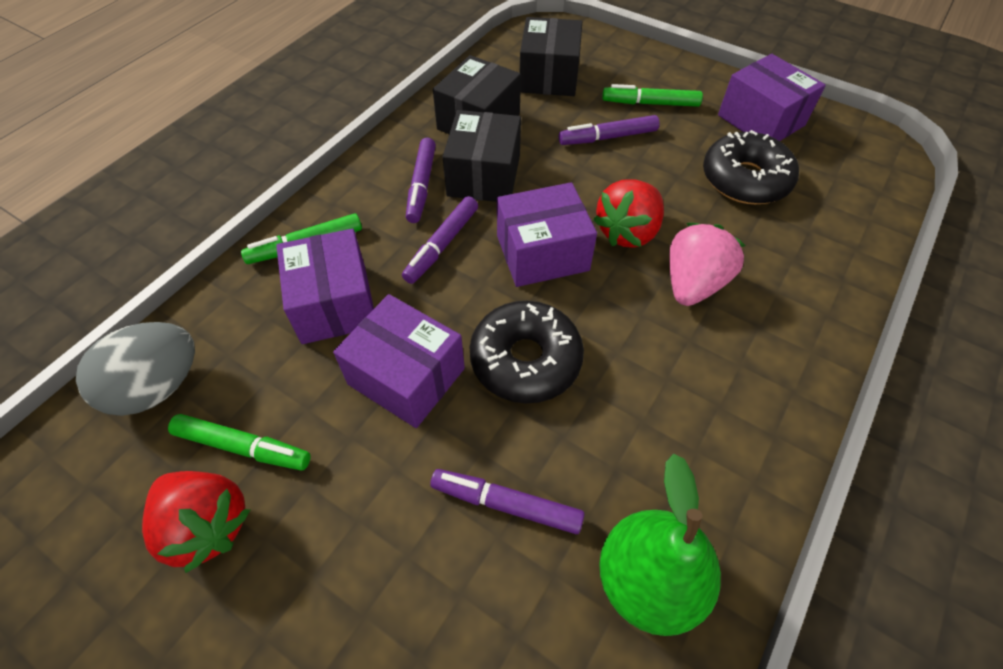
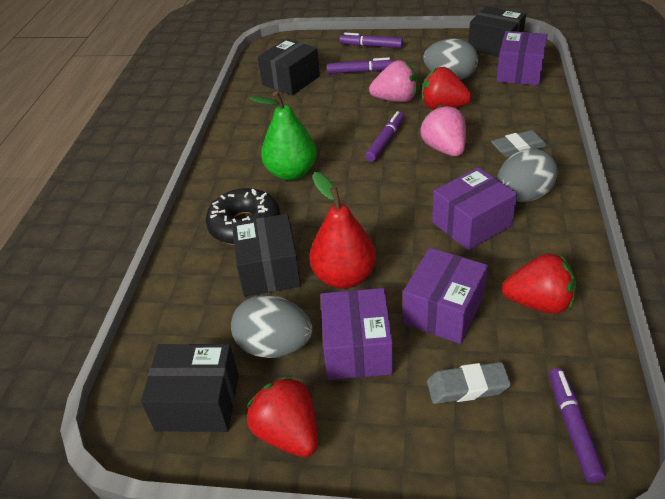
black box: [433,55,521,134] [443,110,521,202] [520,17,582,96] = 3 -> [141,344,239,432] [232,214,301,297] [258,39,320,96] [468,6,526,57] = 4
black donut: [470,301,584,403] [703,130,799,204] = 2 -> [206,188,280,245] = 1
green marker: [168,414,311,470] [241,213,362,264] [602,84,703,107] = 3 -> none = 0
grey egg: [76,322,195,416] = 1 -> [231,295,313,358] [423,39,478,80] [497,148,558,202] = 3
grey eraser: none = 0 -> [427,362,511,404] [491,130,548,157] = 2
pink strawberry: [670,223,746,306] = 1 -> [369,60,417,102] [420,105,466,156] = 2
red pear: none = 0 -> [310,172,376,289] = 1
red strawberry: [142,471,250,573] [593,179,664,248] = 2 -> [247,375,318,457] [422,67,472,110] [502,253,576,314] = 3

